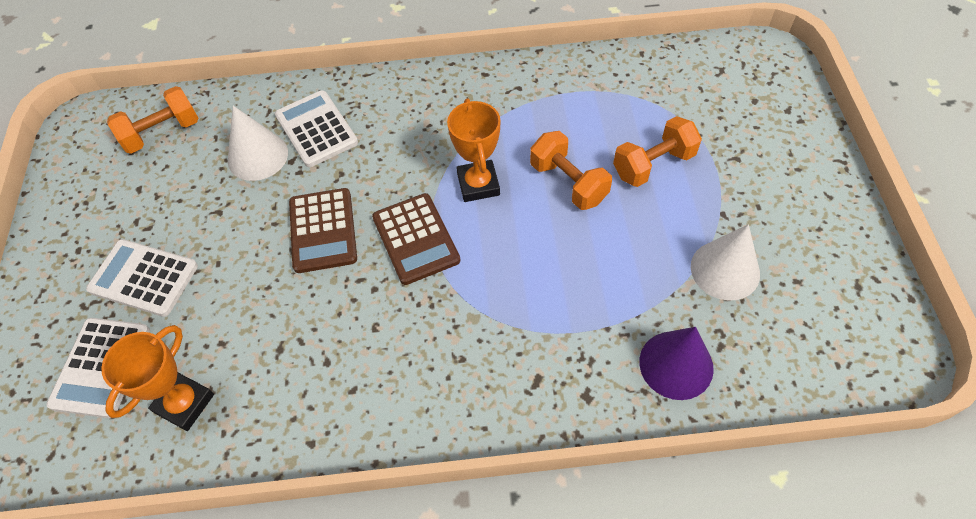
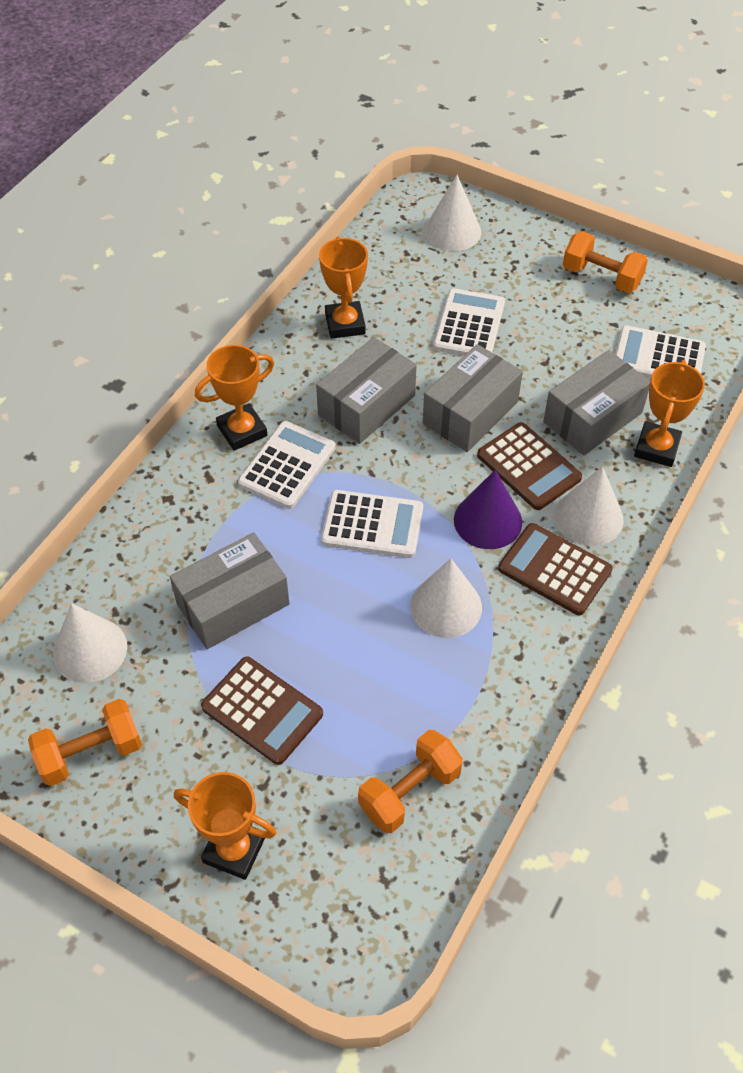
brown calculator: [289,188,357,273] [372,193,461,285] = 2 -> [201,656,323,765] [477,422,582,510] [498,523,613,615] = 3
grey box: none = 0 -> [170,532,290,649] [316,337,417,444] [423,344,523,452] [543,350,650,455] = 4
orange trophy: [101,325,214,431] [447,99,500,202] = 2 -> [174,772,276,880] [195,345,274,451] [319,236,368,339] [634,360,705,467] = 4
white calculator: [46,318,150,418] [86,239,198,317] [275,90,358,167] = 3 -> [238,421,335,509] [321,490,423,558] [433,288,505,356] [615,325,706,379] = 4
white cone: [228,106,288,181] [691,224,760,301] = 2 -> [53,603,127,683] [410,559,482,638] [424,175,481,251] [555,466,624,546] = 4

